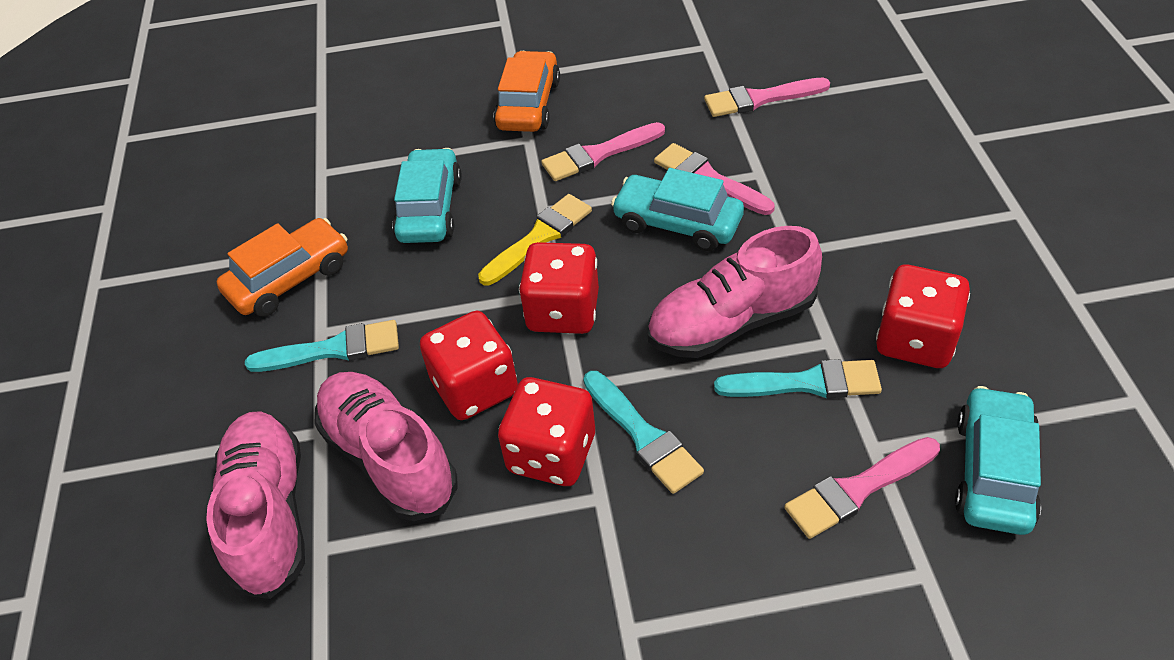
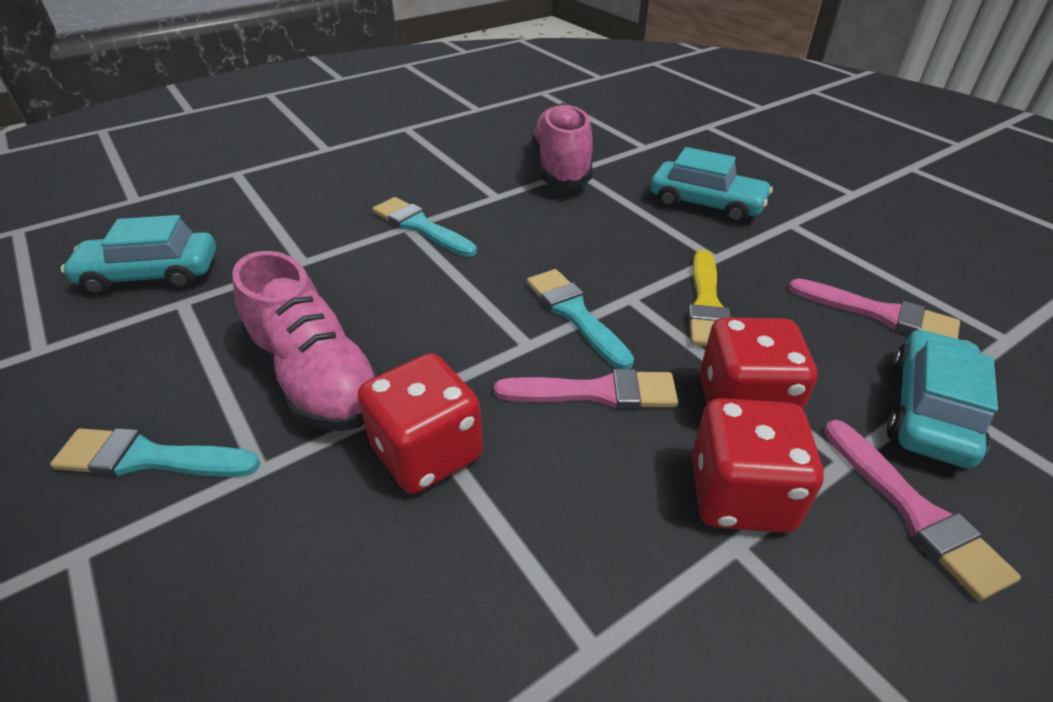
orange car: [217,218,348,317] [493,51,560,132] = 2 -> none = 0
pink brush: [541,122,665,181] [654,143,775,215] [704,78,830,117] [784,437,940,539] = 4 -> [494,369,678,409] [789,278,960,339] [824,420,1021,601] = 3
pink shoe: [206,411,305,599] [314,372,458,521] [647,226,822,358] = 3 -> [232,251,382,431] [532,103,593,188] = 2
red dice: [420,311,518,420] [498,377,595,486] [519,242,599,334] [876,265,970,368] = 4 -> [358,353,483,494] [692,398,824,533] [700,317,817,411] = 3

